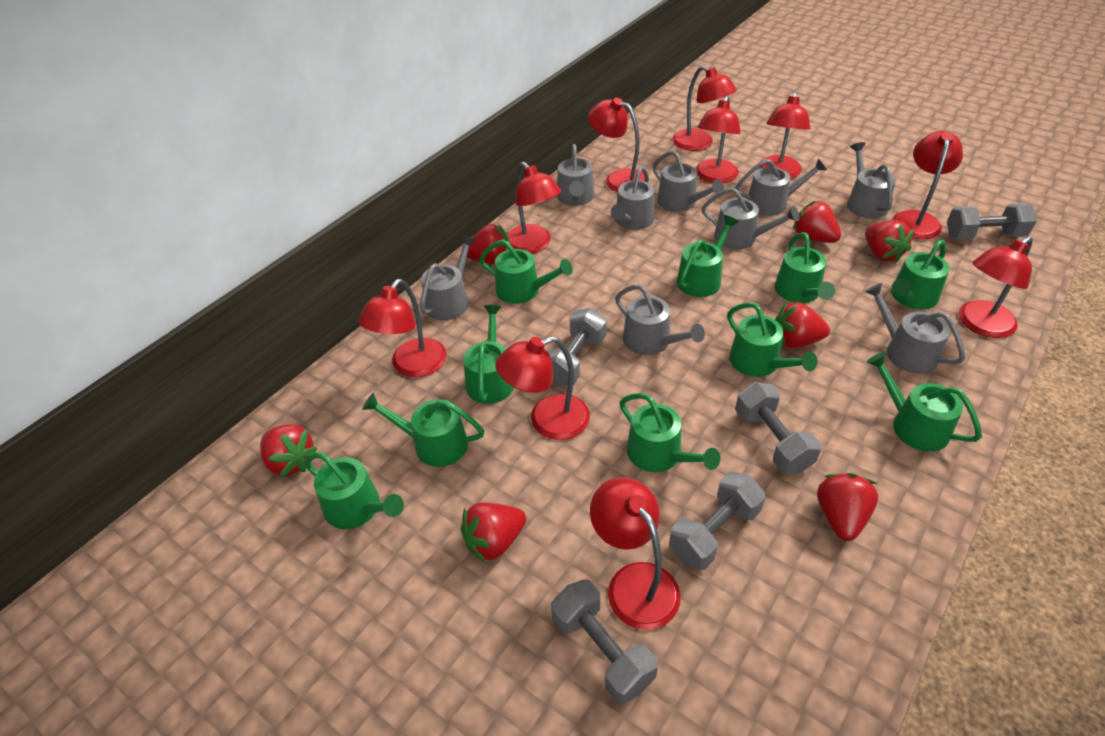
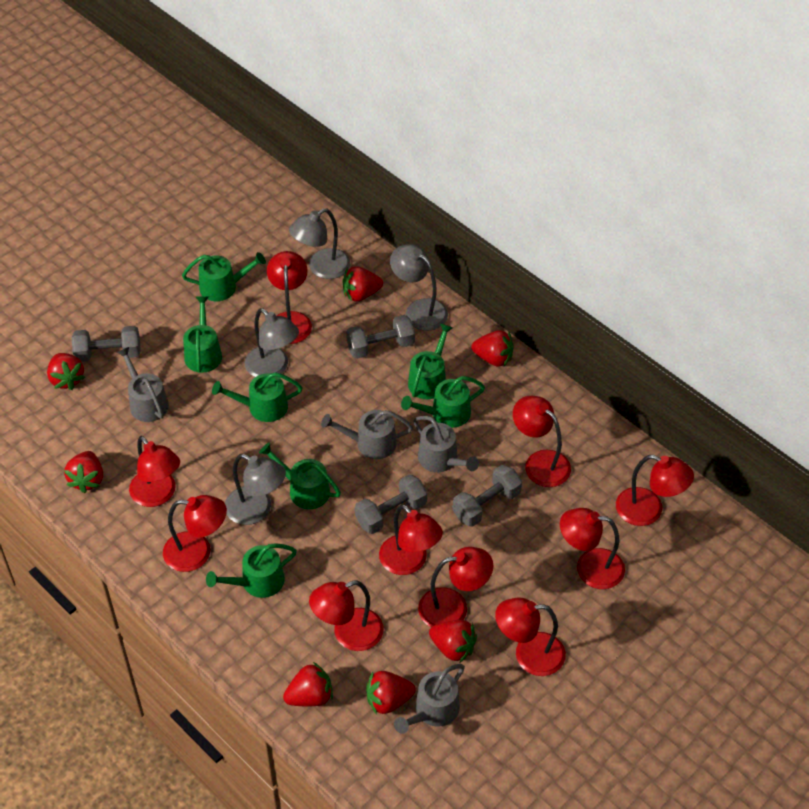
green watering can: [305,452,404,529] [362,393,484,467] [463,305,514,404] [479,239,573,304] [620,393,720,472] [677,215,739,297] [727,302,817,377] [775,232,835,303] [867,352,982,452] [891,240,950,309] = 10 -> [182,252,266,301] [183,296,222,373] [206,543,297,598] [212,372,303,422] [259,443,341,509] [401,376,485,428] [408,323,453,399] = 7
grey dumbbell: [546,308,607,386] [551,579,658,704] [669,471,766,570] [735,382,821,473] [947,203,1037,240] = 5 -> [72,326,141,362] [346,315,415,359] [355,474,427,534] [452,465,522,527] = 4
grey lamp: none = 0 -> [225,454,286,525] [245,308,299,377] [289,208,350,279] [390,244,448,331] = 4
grey watering can: [420,235,476,320] [557,144,594,206] [611,166,654,230] [615,284,705,355] [653,150,724,212] [701,188,800,250] [735,158,827,216] [847,142,896,219] [865,283,965,374] = 9 -> [116,347,169,422] [321,410,413,459] [394,664,465,734] [413,416,479,472] = 4

